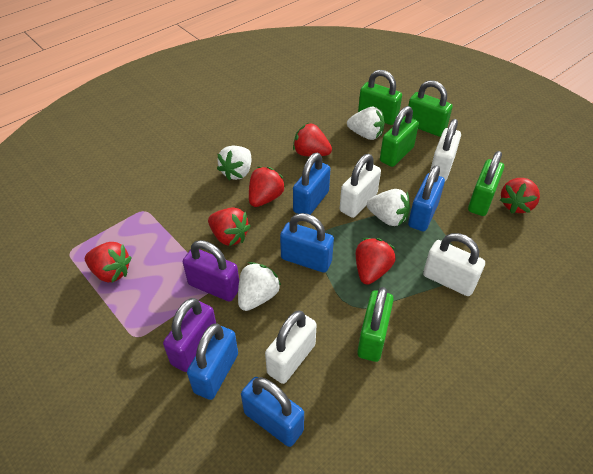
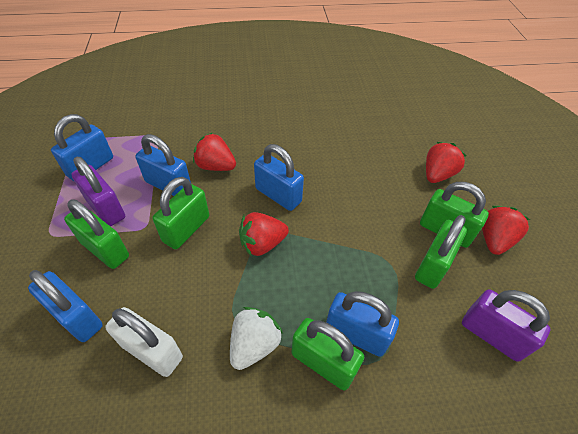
red strawberry: [85,242,132,283] [208,208,251,246] [249,167,285,207] [293,123,332,156] [356,238,396,285] [500,178,540,214] = 6 -> [193,133,236,171] [239,212,289,257] [426,142,466,183] [482,206,530,255] = 4
white padlock: [265,311,317,384] [340,154,381,218] [423,233,485,296] [430,119,461,181] = 4 -> [105,307,183,377] = 1
white strawberry: [217,146,251,181] [238,262,281,311] [347,107,385,140] [367,189,410,226] = 4 -> [230,307,283,370] = 1

